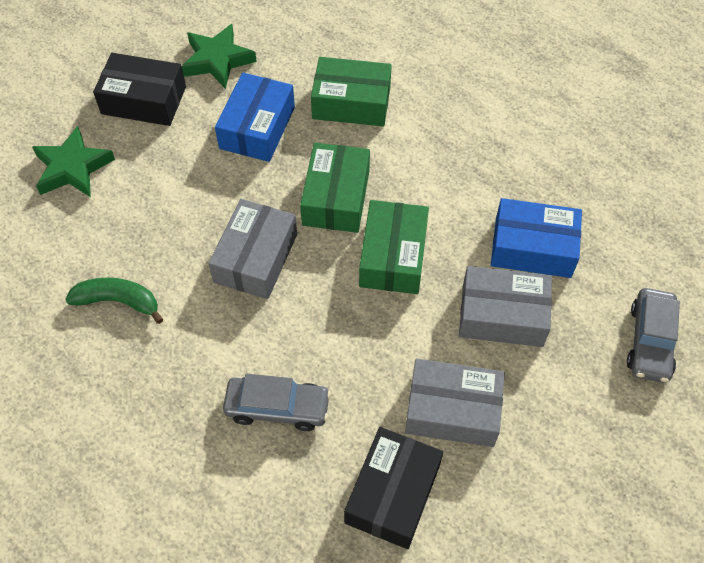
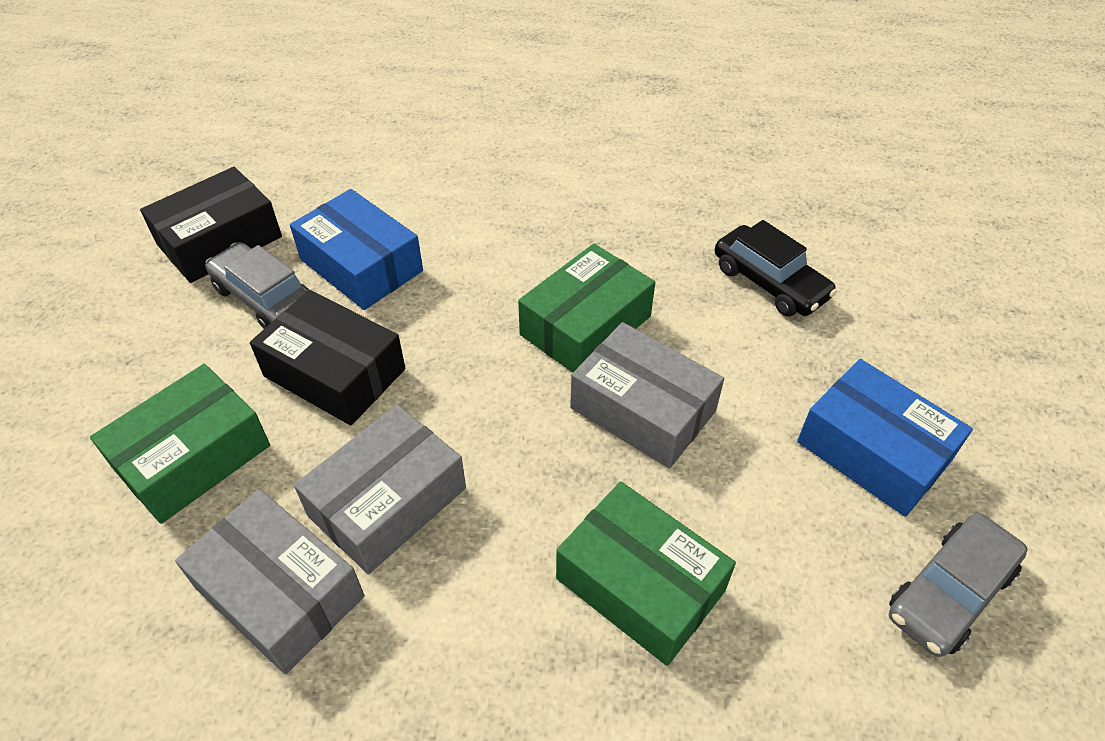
black car: none = 0 -> [715,220,837,317] = 1
green banana: [65,278,163,324] = 1 -> none = 0
green star: [32,126,115,197] [181,24,257,89] = 2 -> none = 0

